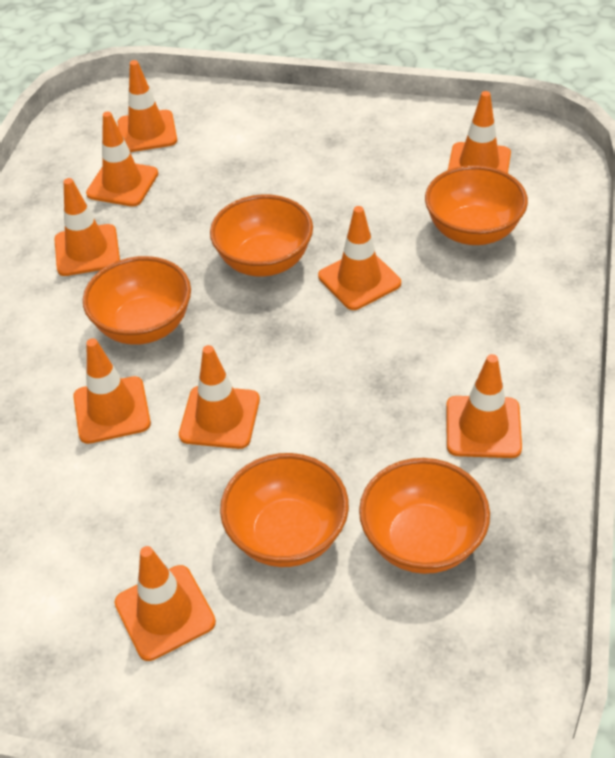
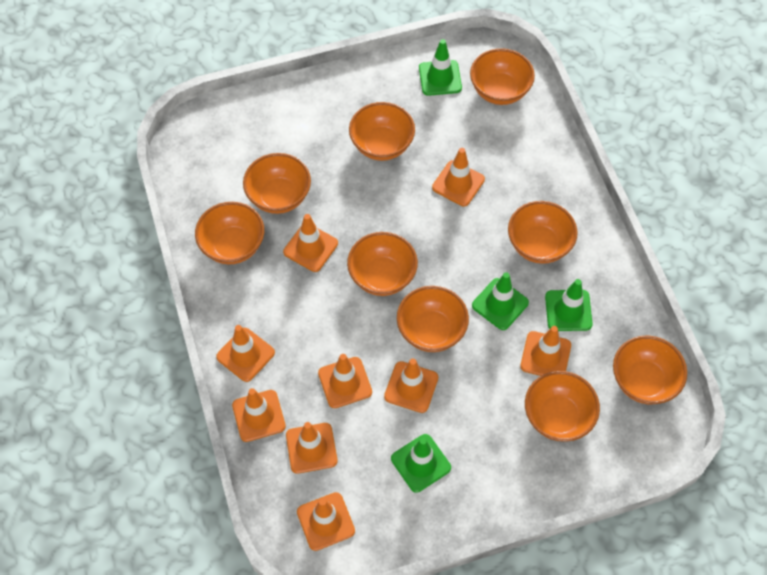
green traffic cone: none = 0 -> [391,434,451,493] [419,39,462,96] [472,272,529,330] [545,279,593,331] = 4
orange bowl: [83,256,191,345] [210,194,313,277] [220,453,349,567] [359,458,490,574] [425,165,528,245] = 5 -> [195,202,264,264] [243,153,311,214] [347,232,418,296] [349,102,415,161] [397,286,469,352] [470,48,535,105] [508,201,578,264] [525,371,600,442] [613,336,687,404] = 9

